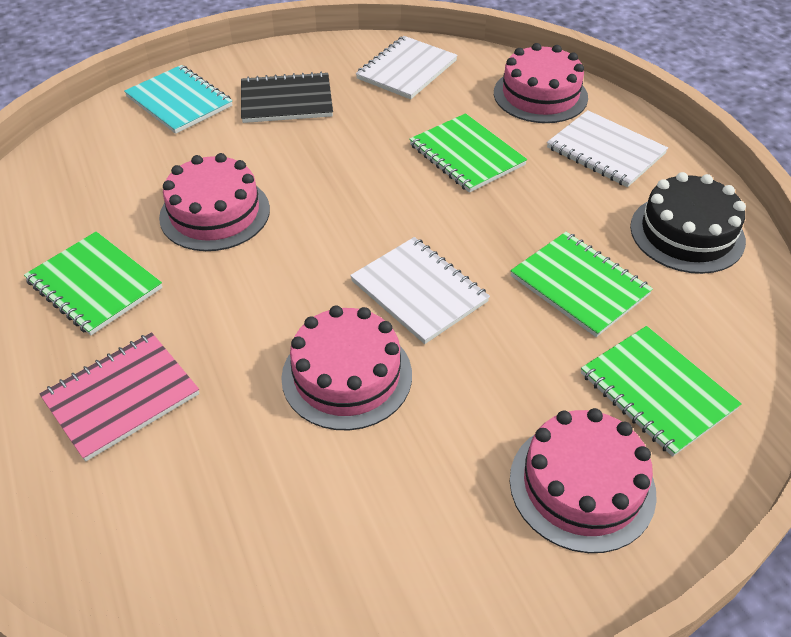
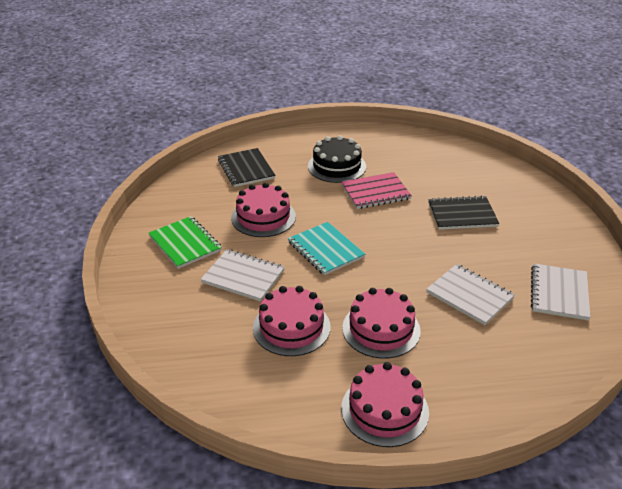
black notebook: [241,72,333,123] = 1 -> [218,148,276,187] [428,195,499,230] = 2
green notebook: [24,231,162,335] [409,113,527,193] [510,232,653,337] [581,326,742,457] = 4 -> [148,216,222,269] = 1

